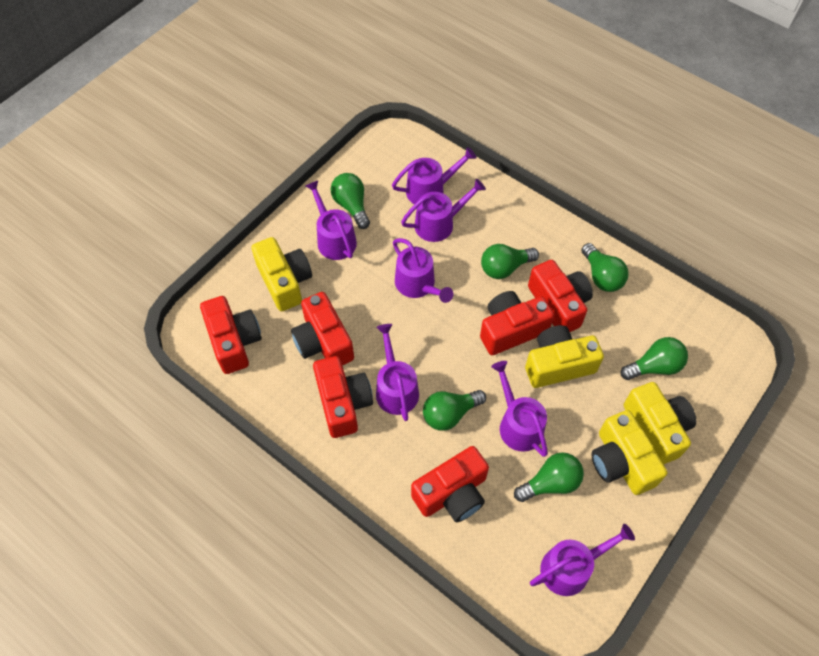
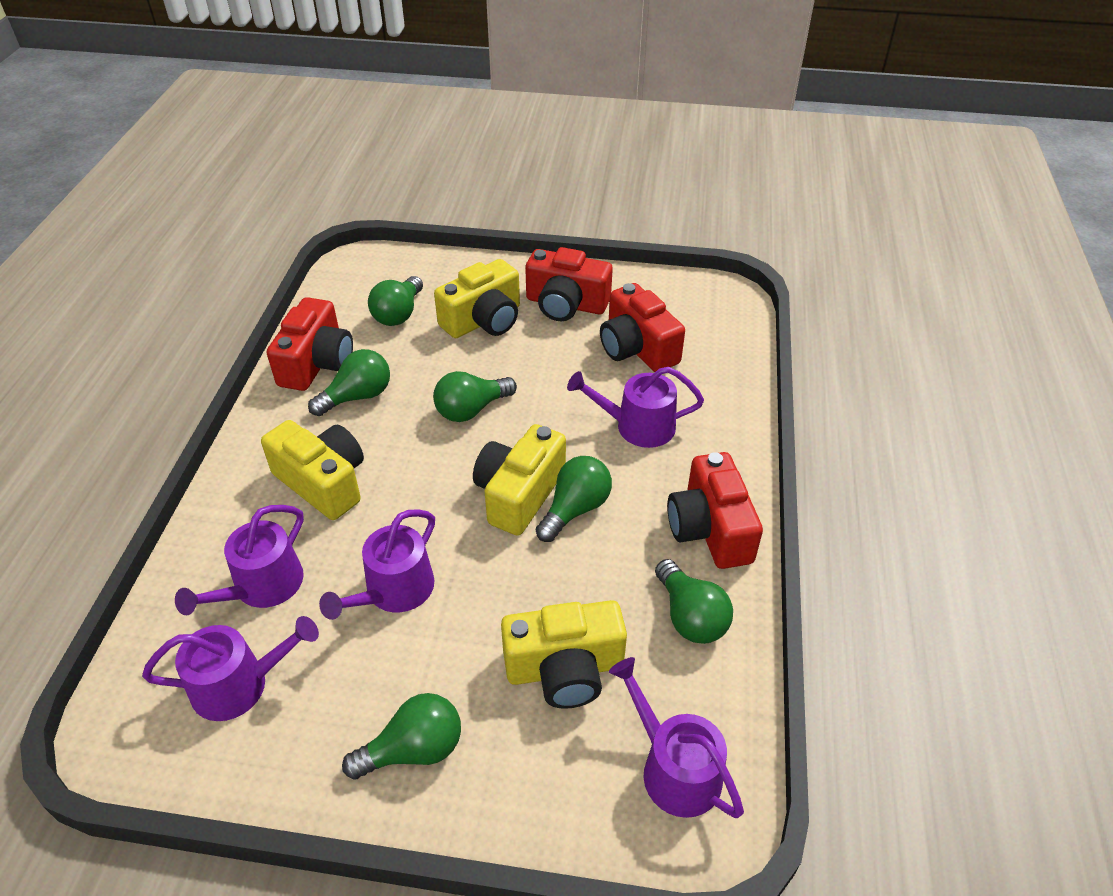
purple watering can: [305,181,357,260] [376,324,419,421] [392,147,476,204] [393,238,453,303] [401,179,486,242] [491,361,548,457] [530,524,635,596] = 7 -> [142,616,319,721] [175,505,304,615] [319,509,435,620] [567,367,704,448] [609,657,744,818] = 5
red camera: [200,296,262,374] [291,292,354,365] [313,356,373,438] [411,446,489,522] [480,291,554,355] [528,260,593,332] = 6 -> [267,297,353,391] [525,247,613,321] [600,283,685,372] [667,452,763,569] = 4

